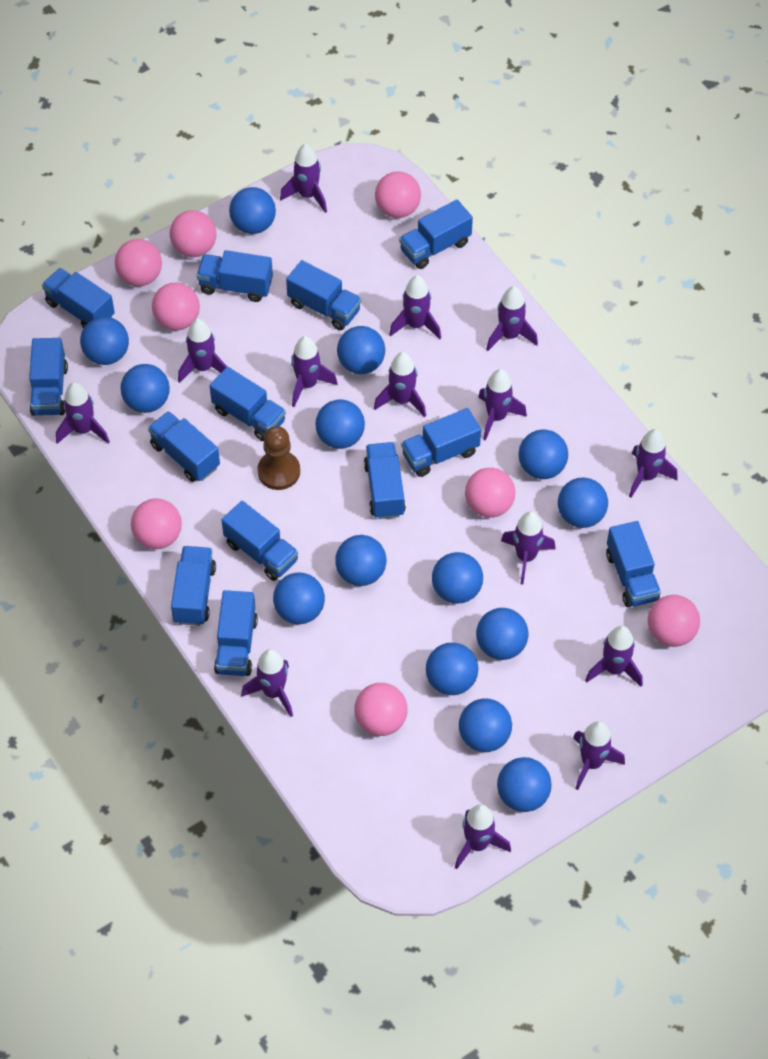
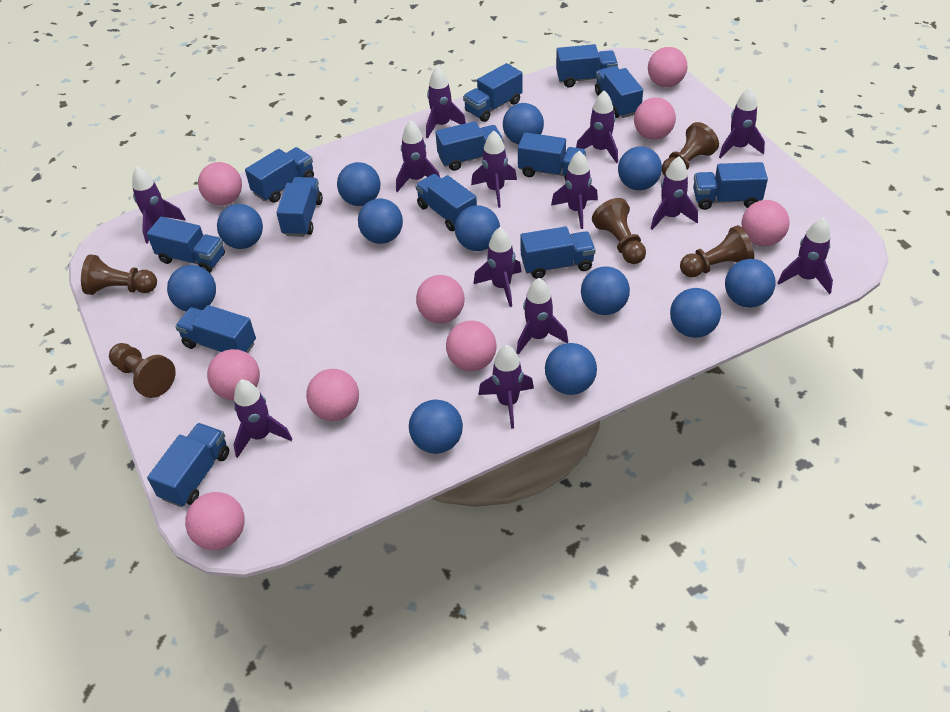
blue ball: [80,317,129,365] [121,364,170,413] [229,187,276,234] [273,573,325,624] [315,399,365,449] [335,535,386,586] [337,326,385,374] [426,642,478,695] [432,552,483,604] [459,698,512,752] [476,608,528,660] [497,757,552,812] [518,429,568,479] [558,477,608,528] = 14 -> [167,265,216,312] [217,204,263,249] [337,162,380,206] [358,198,403,244] [409,400,463,454] [455,205,500,251] [503,103,544,144] [545,343,597,395] [581,266,630,315] [618,146,662,190] [670,288,721,338] [725,259,776,307] = 12
brown pawn: [257,426,300,490] = 1 -> [81,254,157,295] [109,343,176,398] [592,198,646,264] [662,122,719,176] [680,225,754,277] = 5
pink ball: [115,239,162,286] [131,499,182,549] [152,283,200,330] [170,210,216,257] [354,683,408,736] [375,171,421,218] [465,468,515,518] [648,595,700,647] = 8 -> [185,492,245,550] [198,162,242,205] [207,349,260,400] [306,369,359,421] [416,275,465,323] [446,321,497,371] [634,97,676,140] [648,47,688,87] [741,200,789,246] = 9
purple rocket: [56,382,110,444] [178,319,227,383] [241,649,293,717] [280,144,327,213] [291,336,338,407] [374,352,426,417] [389,275,441,339] [455,804,511,869] [478,369,527,441] [486,286,538,351] [501,512,556,584] [573,721,625,790] [585,626,643,687] [629,429,677,498] = 14 -> [132,167,186,244] [233,379,292,458] [396,120,440,192] [426,66,466,138] [471,130,517,208] [473,227,522,307] [478,345,534,429] [516,278,568,355] [551,151,598,229] [576,90,618,163] [651,156,698,230] [719,88,765,159] [778,217,833,294] = 13

